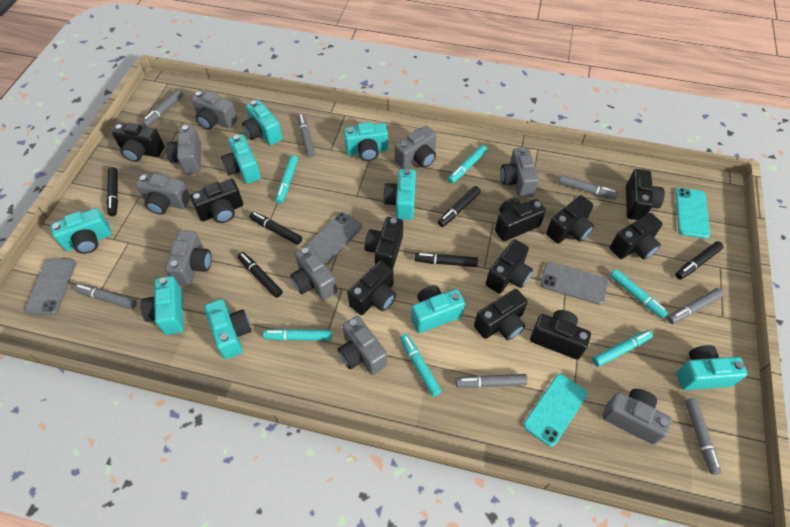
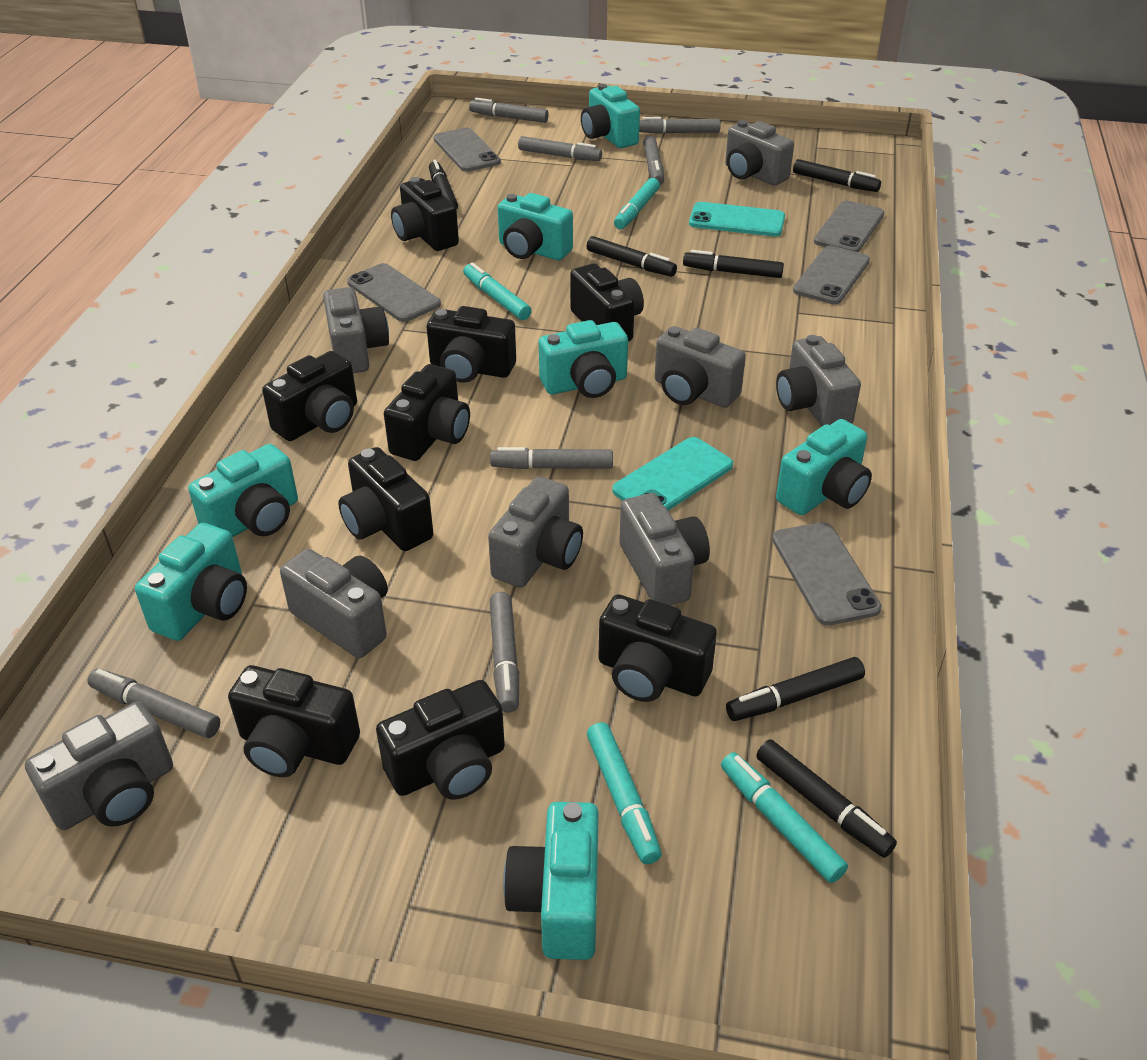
black camera: [112,123,165,162] [190,179,243,223] [347,261,396,315] [364,217,403,269] [474,289,528,340] [485,239,533,294] [495,197,546,241] [530,310,591,360] [546,195,594,244] [610,213,663,260] [626,169,665,220] = 11 -> [228,665,360,777] [262,351,357,441] [338,447,433,551] [376,680,505,800] [384,364,470,461] [391,177,459,251] [427,306,516,383] [570,263,644,342] [598,594,717,702] = 9
grey camera: [136,173,190,215] [165,230,212,286] [166,125,201,175] [191,90,238,130] [290,245,337,300] [338,316,387,375] [395,126,436,169] [500,147,539,198] [602,389,672,444] = 9 -> [25,701,173,830] [280,549,388,658] [323,287,389,373] [488,476,583,588] [619,493,710,605] [655,326,746,408] [725,120,794,186] [776,335,861,426] = 8
grey phone: [25,258,76,315] [305,212,362,265] [540,262,608,305] = 3 -> [347,263,441,322] [434,128,501,172] [772,522,882,626] [793,246,870,304] [814,201,884,252] = 5
turquoise camera: [50,208,112,254] [140,276,184,335] [204,299,252,359] [221,134,261,184] [242,100,283,145] [344,122,388,161] [383,169,416,220] [411,285,465,333] [676,345,747,390] = 9 -> [135,523,247,641] [188,444,298,537] [498,193,573,260] [503,802,599,960] [539,320,628,398] [581,84,640,148] [776,419,872,515] = 7
turquoise marker: [263,329,332,341] [275,155,298,204] [400,334,441,397] [448,145,487,183] [592,330,653,367] [610,269,668,319] = 6 -> [463,263,532,320] [587,722,662,864] [614,178,660,229] [721,752,848,883] = 4

